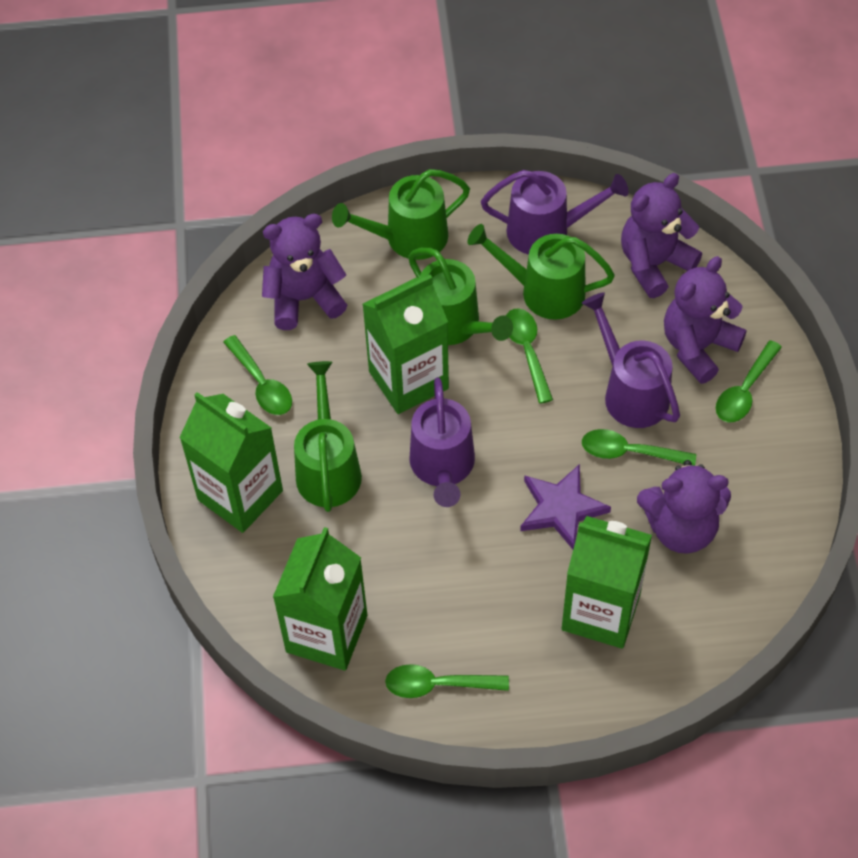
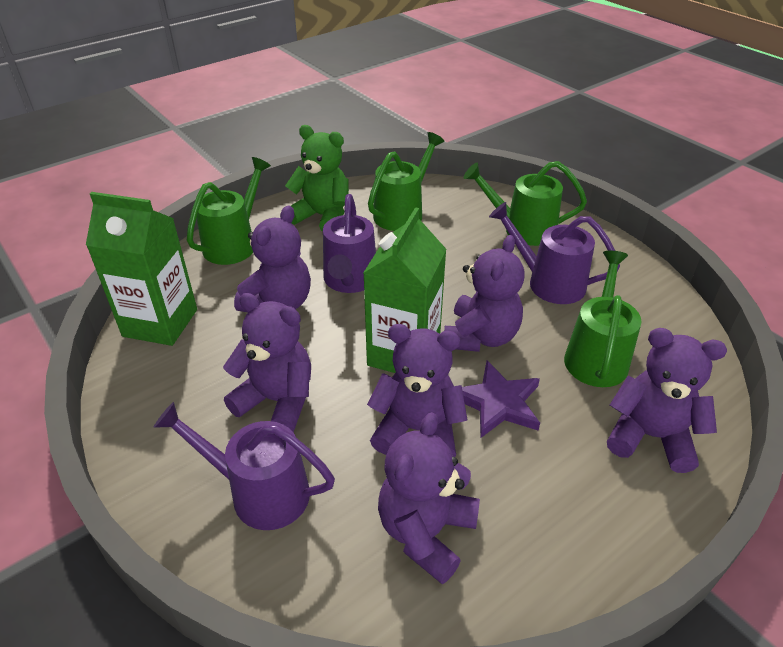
green carton: [179,392,283,533] [273,527,367,671] [362,274,449,414] [562,516,652,649] = 4 -> [86,192,197,346] [363,207,447,373] = 2
green spoon: [223,335,292,415] [385,664,509,698] [506,309,553,404] [582,429,696,466] [716,340,782,422] = 5 -> none = 0
green teddy bear: none = 0 -> [285,125,349,232] = 1
purple teddy bear: [262,214,347,330] [621,173,702,298] [637,460,731,554] [664,256,746,384] = 4 -> [223,293,311,432] [234,205,311,312] [367,324,467,457] [378,412,480,584] [444,235,525,352] [607,328,727,473] = 6

